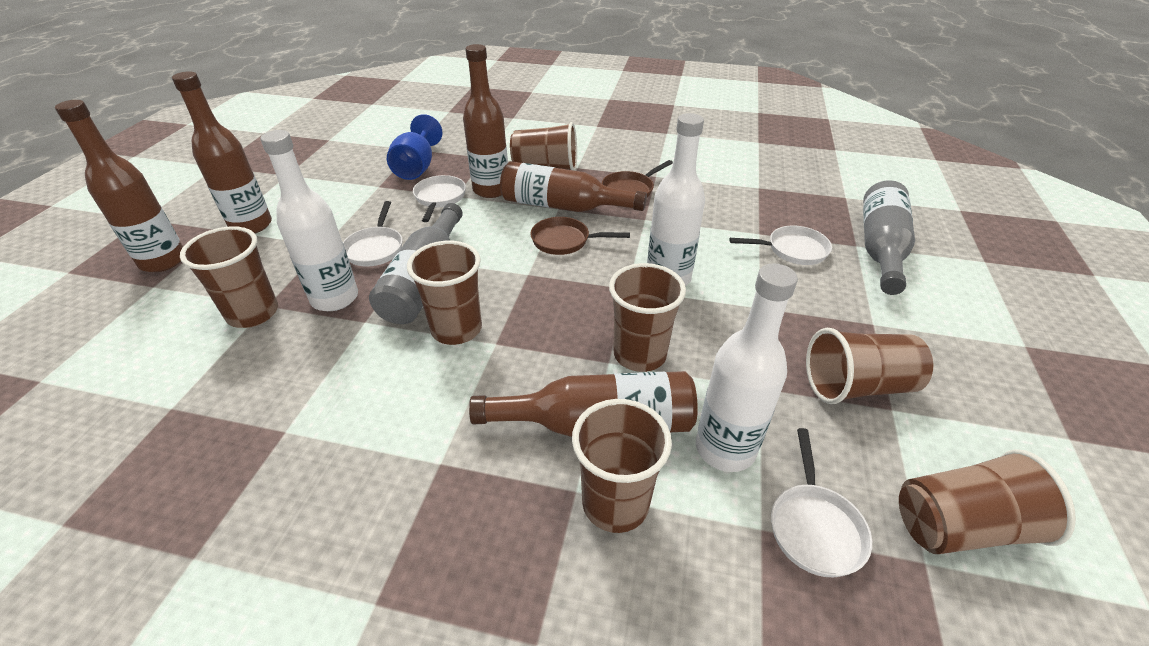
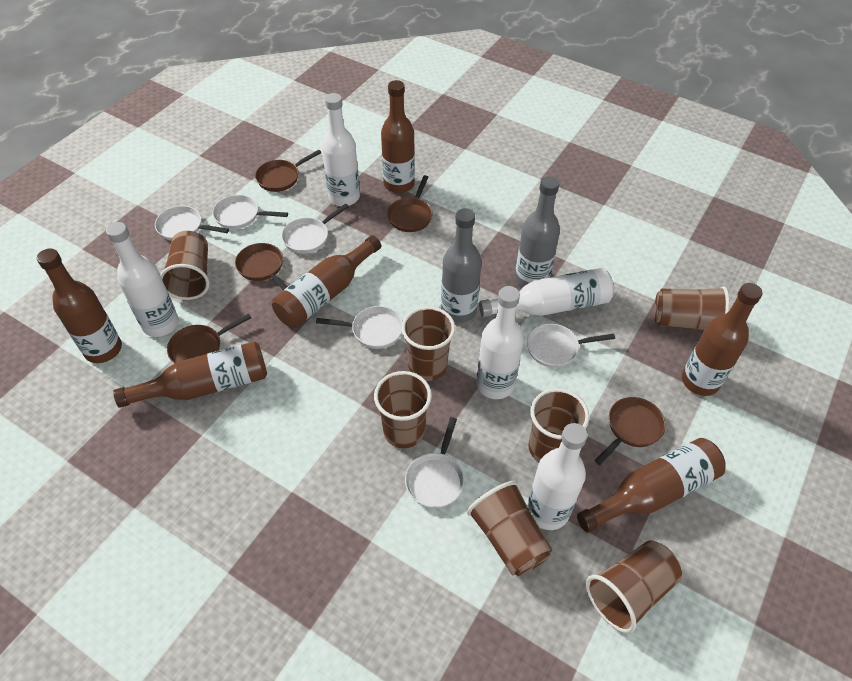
blue goblet: [387,114,443,180] = 1 -> none = 0
brown bottle: [55,100,183,272] [172,71,272,233] [463,44,508,198] [469,371,698,437] [500,161,647,212] = 5 -> [37,248,122,363] [113,341,267,408] [272,235,381,328] [381,80,415,193] [577,438,725,533] [682,283,763,396] = 6
brown pan: [530,217,630,255] [602,160,673,197] = 2 -> [167,313,251,363] [235,243,287,290] [255,150,322,192] [387,175,432,232] [595,397,666,465] = 5
white bottle: [260,130,358,311] [647,113,705,286] [696,264,798,472] = 3 -> [106,222,179,337] [322,93,360,206] [476,286,524,399] [479,268,614,317] [527,423,587,530] = 5
white pan: [343,201,403,267] [413,175,466,222] [729,225,832,265] [771,428,872,577] = 4 -> [155,206,229,241] [212,195,288,229] [281,204,349,254] [316,306,403,349] [405,417,464,508] [527,324,615,368] = 6

